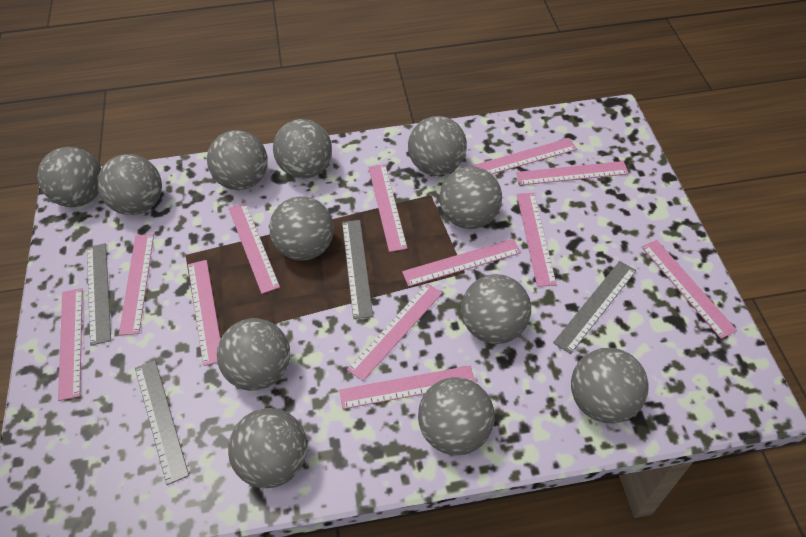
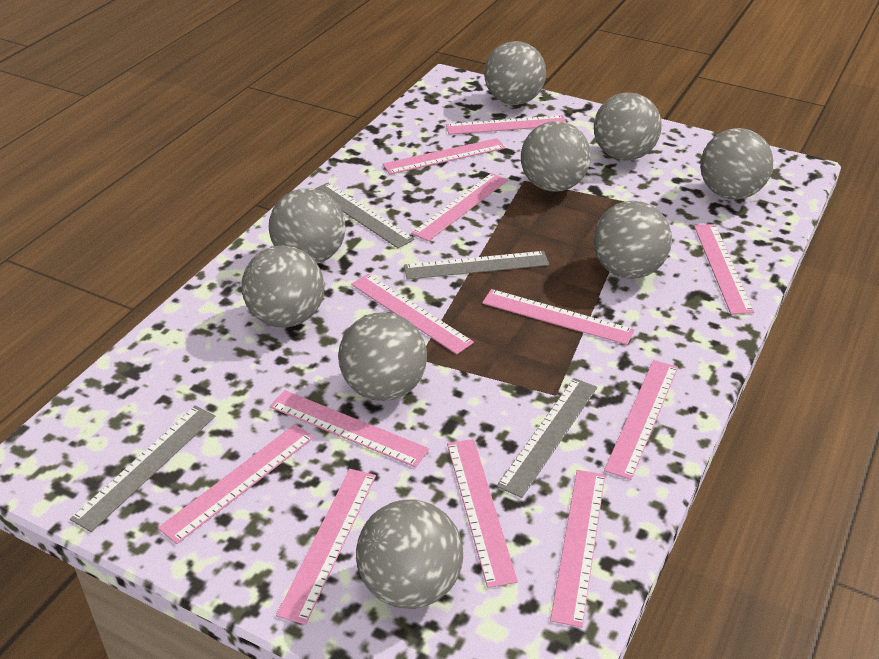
grey ball: [37,147,101,207] [97,154,162,215] [207,130,268,190] [217,318,290,391] [228,408,307,488] [270,196,334,261] [273,119,332,179] [408,116,467,176] [418,377,495,455] [440,166,502,229] [461,274,531,344] [571,348,649,423] = 12 -> [242,245,324,328] [269,188,346,264] [338,312,427,401] [356,499,463,609] [484,41,546,105] [521,121,591,192] [593,201,672,279] [594,92,661,161] [700,128,774,199] = 9

